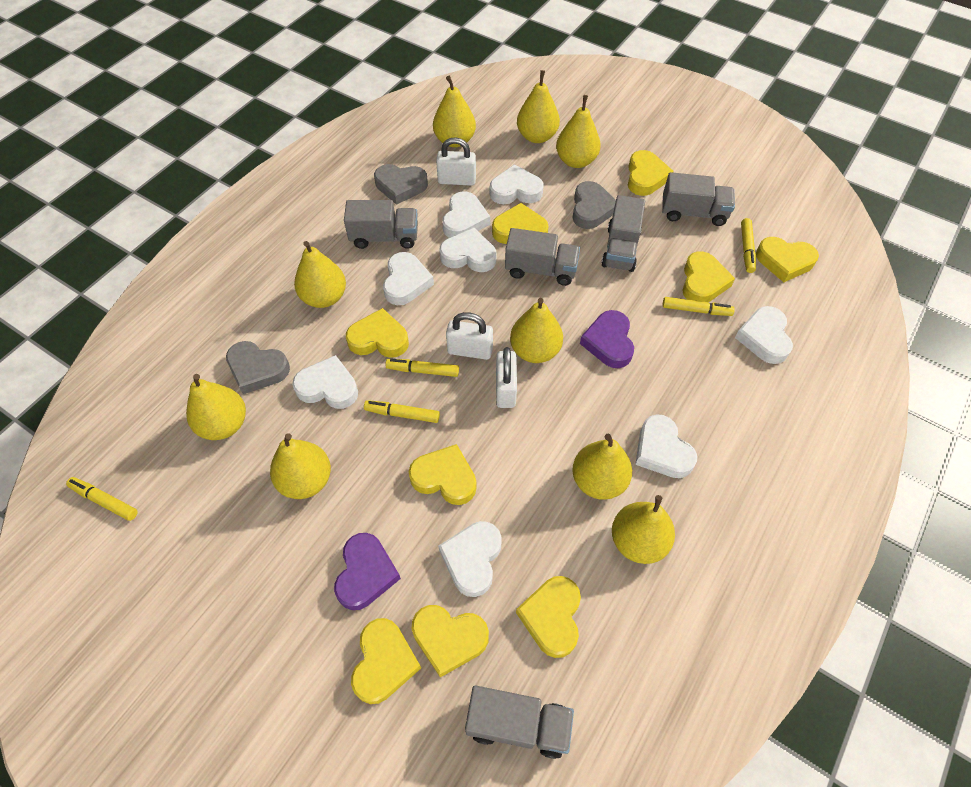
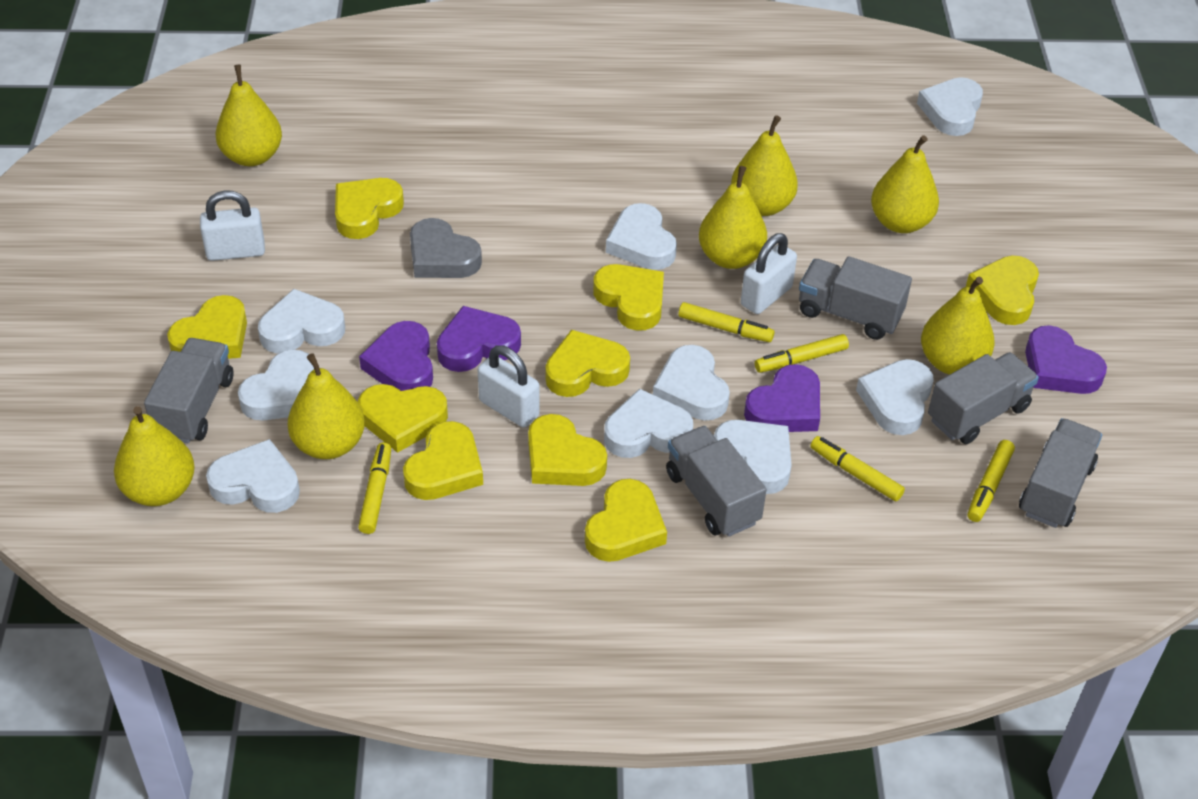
grey heart: [226,341,290,394] [374,164,428,205] [573,181,616,229] = 3 -> [410,218,482,278] = 1
purple heart: [334,533,401,610] [580,310,634,368] = 2 -> [359,321,433,391] [437,306,521,372] [744,364,820,432] [1025,325,1107,394] = 4
white heart: [292,355,358,409] [383,252,434,305] [438,521,502,597] [440,228,496,272] [442,191,490,238] [490,164,544,204] [635,414,697,478] [735,306,793,364] = 8 -> [206,439,300,513] [238,350,314,420] [258,289,345,353] [604,388,693,458] [606,203,677,270] [653,345,730,421] [714,420,792,494] [856,359,933,435] [917,77,983,136] = 9
yellow pear: [186,374,246,440] [270,433,331,499] [294,241,346,308] [433,76,476,147] [510,298,563,363] [517,70,560,143] [556,95,601,168] [572,434,632,500] [612,495,675,564] = 9 -> [114,406,195,506] [216,65,282,166] [288,353,365,459] [699,166,767,269] [731,115,798,216] [871,135,939,233] [921,277,995,375] = 7

